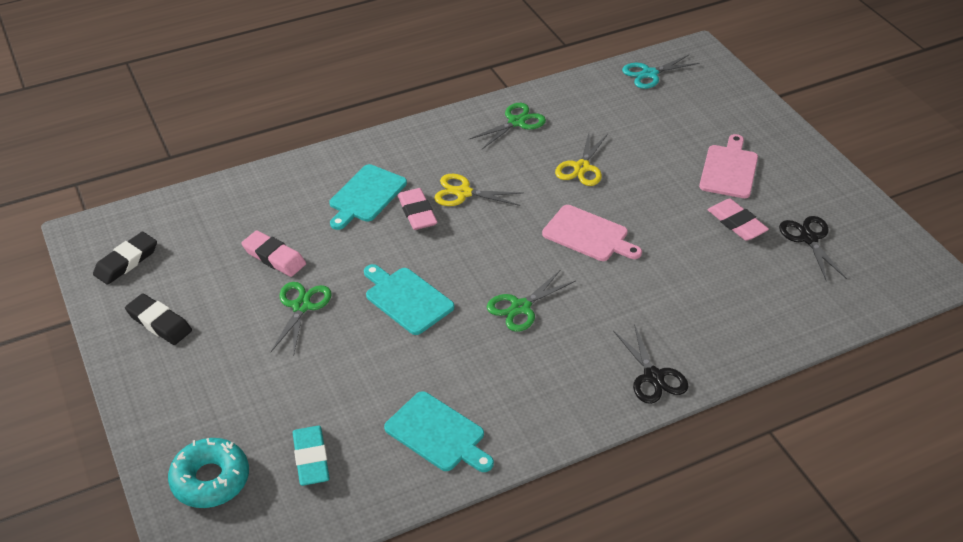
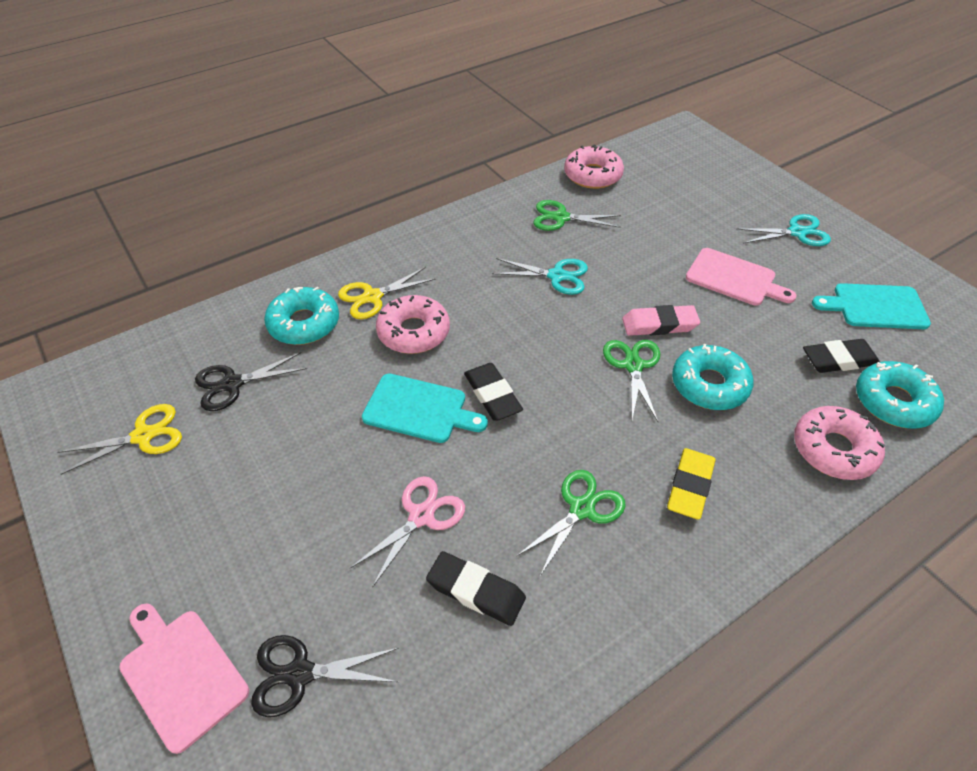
black eraser: [93,232,157,285] [125,293,192,345] = 2 -> [426,551,526,626] [464,363,523,421] [803,339,880,373] = 3
pink donut: none = 0 -> [376,295,450,354] [564,144,624,189] [794,406,885,480] = 3
pink eraser: [241,230,306,277] [397,188,438,230] [708,198,769,241] = 3 -> [622,305,700,336] = 1
pink scissors: none = 0 -> [350,476,465,588] = 1
turquoise cutting board: [329,164,407,230] [364,264,454,335] [384,391,494,472] = 3 -> [362,374,488,443] [812,283,931,329] = 2
turquoise donut: [168,438,249,508] = 1 -> [264,287,339,345] [672,344,753,410] [856,361,944,428] = 3
turquoise eraser: [293,426,330,486] = 1 -> none = 0
turquoise scissors: [622,55,699,89] = 1 -> [492,258,588,295] [736,214,831,246] = 2
yellow eraser: none = 0 -> [667,448,716,520] = 1

